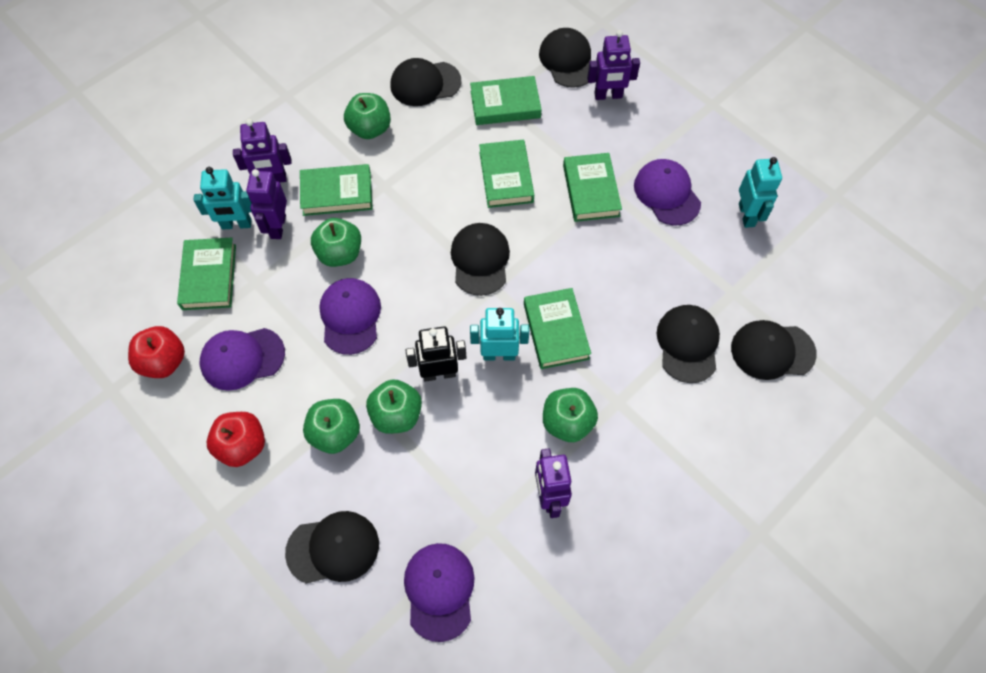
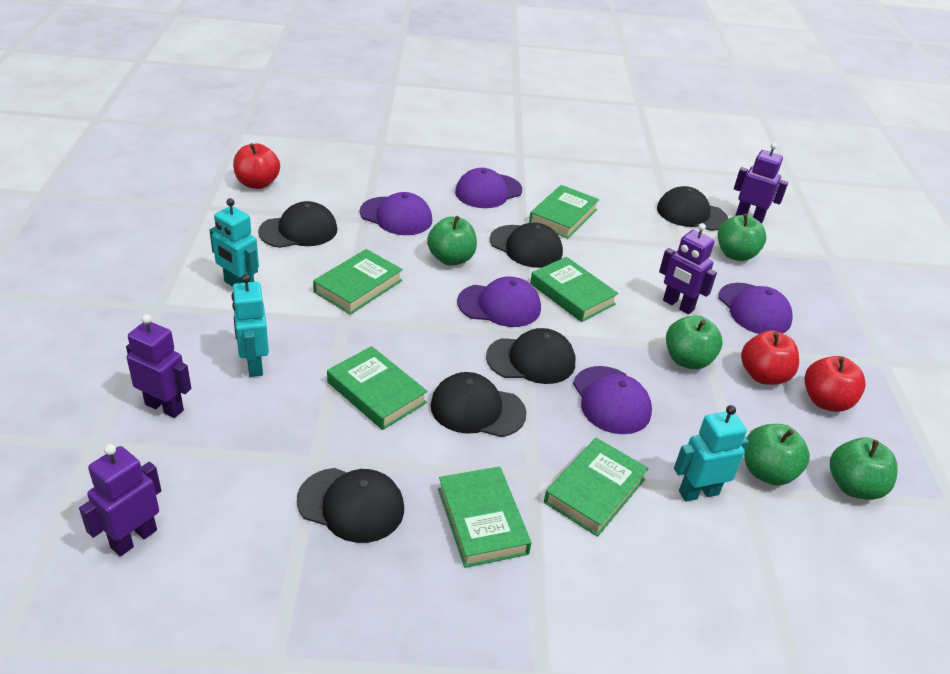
black robot: [405,327,467,382] = 1 -> none = 0
purple cap: [200,328,285,391] [319,278,381,355] [404,543,475,642] [634,159,701,226] = 4 -> [360,192,432,235] [455,168,522,208] [457,277,541,327] [573,366,652,434] [719,283,793,334] = 5
red apple: [128,326,185,378] [207,412,265,467] = 2 -> [233,143,280,189] [741,330,799,385] [804,356,866,412] = 3

